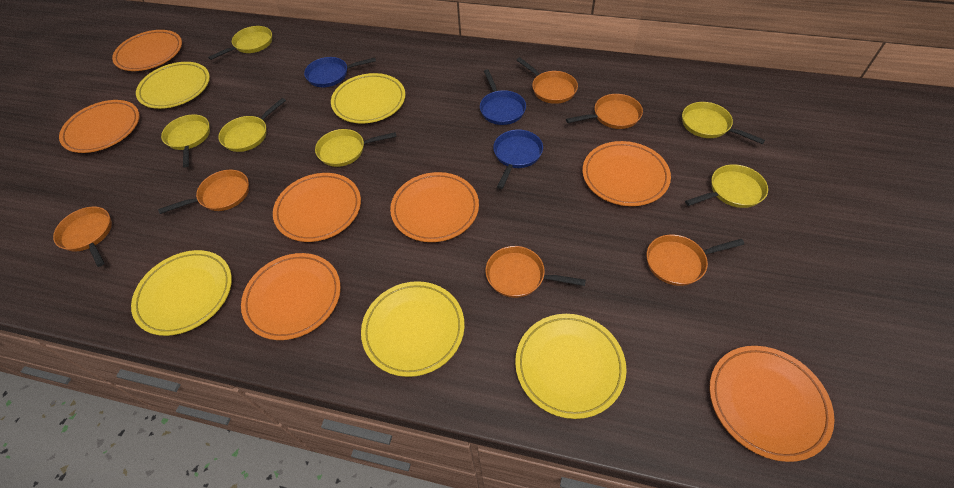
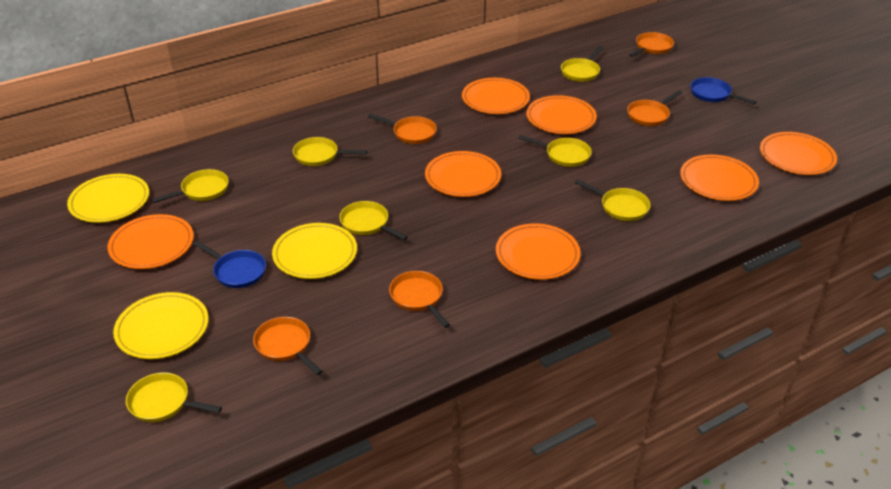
blue pan: [304,57,376,87] [480,69,526,125] [493,130,543,189] = 3 -> [193,240,266,288] [690,77,756,104] = 2
orange pan: [53,207,112,267] [158,170,249,214] [486,246,586,298] [517,57,578,104] [566,94,643,129] [647,235,744,286] = 6 -> [253,317,323,375] [368,114,437,144] [389,271,450,328] [627,90,682,126] [629,32,674,57] = 5
yellow pan: [161,114,210,167] [208,26,272,60] [218,98,286,152] [315,129,396,167] [682,102,765,144] [685,164,768,208] = 6 -> [126,372,222,422] [151,169,229,203] [293,137,367,166] [339,201,408,240] [518,135,592,167] [561,46,603,82] [575,179,650,221] = 7
yellow plate: [131,250,232,336] [136,62,210,109] [331,73,406,124] [361,281,465,377] [515,314,627,419] = 5 -> [67,174,149,223] [113,292,209,359] [272,223,357,279] = 3

